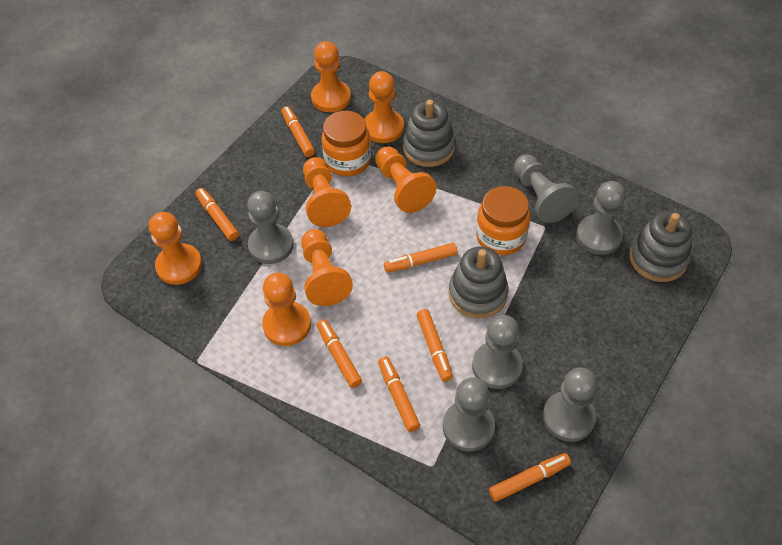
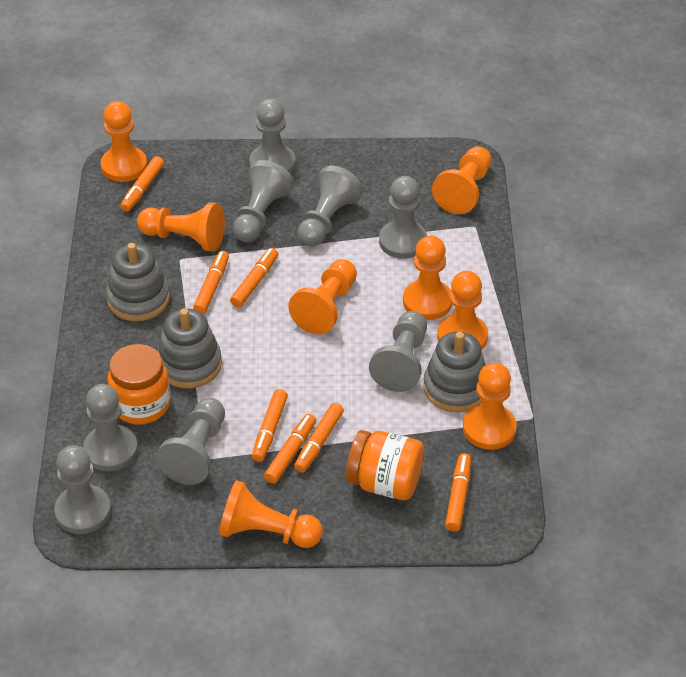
grey pawn: [247,191,294,264] [443,377,495,452] [472,315,523,389] [514,154,578,223] [543,367,597,442] [576,181,626,255] = 6 -> [54,445,111,534] [83,384,138,472] [156,398,225,485] [233,160,294,242] [249,99,295,173] [298,166,363,247] [369,311,427,392] [379,176,427,259] = 8
orange pawn: [149,212,202,285] [262,273,311,346] [301,229,353,306] [303,157,351,227] [311,41,351,112] [364,71,404,143] [375,147,437,213] = 7 -> [101,101,147,182] [137,203,225,252] [219,480,323,548] [288,259,357,334] [403,236,452,320] [432,146,492,214] [437,271,488,349] [463,362,517,450] = 8

